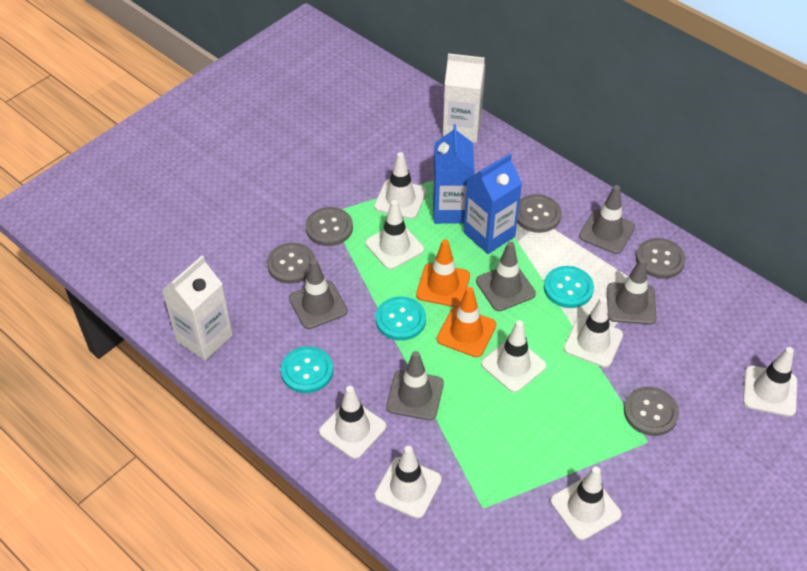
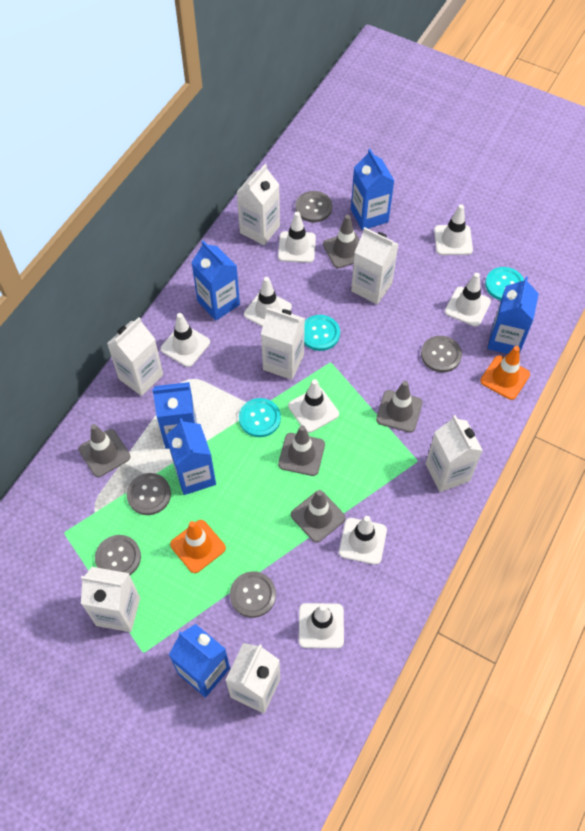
blue carton: [433,124,475,224] [463,154,522,254] = 2 -> [152,382,197,449] [166,418,216,495] [169,624,230,697] [191,240,240,321] [351,149,394,230] [488,277,539,354] = 6
white carton: [162,256,233,361] [443,53,485,143] = 2 -> [81,567,140,632] [107,317,163,396] [226,643,280,713] [237,164,280,245] [261,307,305,380] [351,227,399,304] [426,415,483,492] = 7

